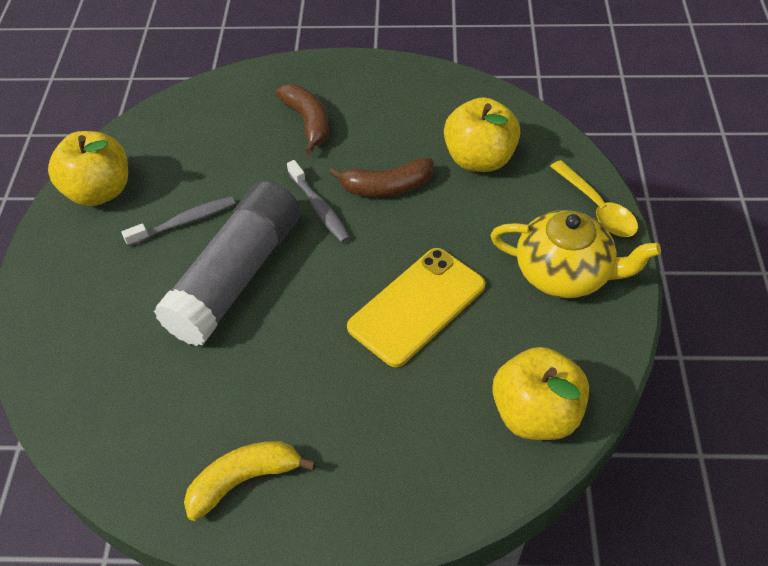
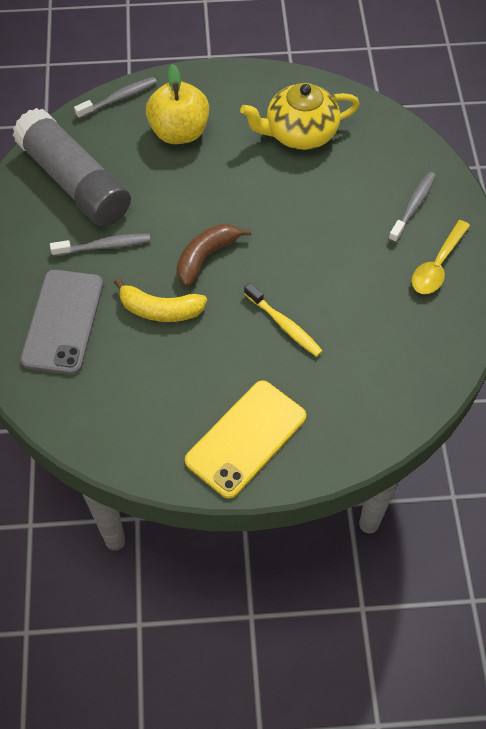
brown banana: [276,84,329,154] [329,158,434,197] = 2 -> [177,223,251,287] = 1
grey phone: none = 0 -> [20,270,103,374] = 1
grey toothbrush: [122,196,235,246] [287,160,350,243] = 2 -> [50,234,150,256] [74,77,157,119] [388,172,436,243] = 3
yellow apple: [48,131,128,206] [444,97,520,172] [492,347,589,440] = 3 -> [146,64,209,144] = 1
yellow toothbrush: none = 0 -> [244,283,323,357] = 1

